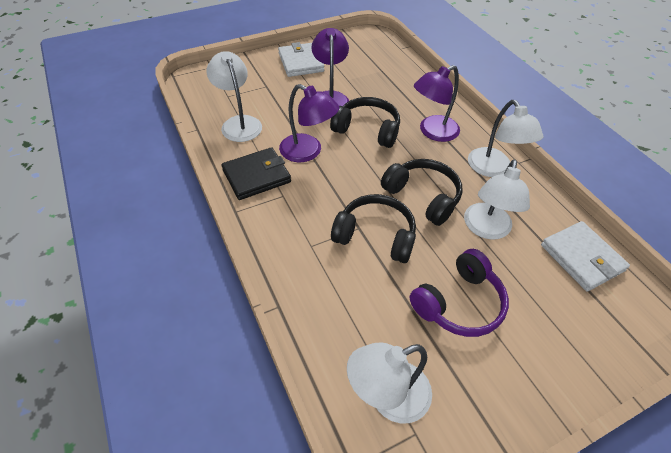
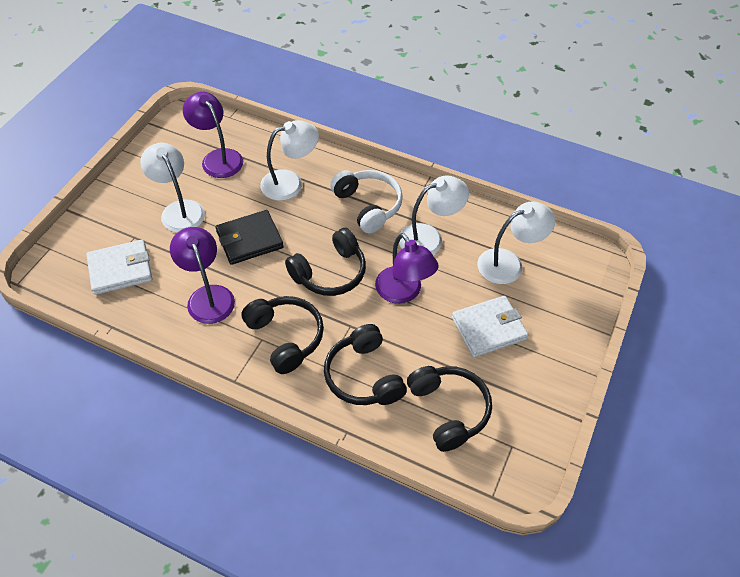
black headphones: [330,97,400,148] [331,194,416,263] [381,159,463,226] = 3 -> [242,296,324,374] [285,228,366,296] [324,324,407,405] [407,366,492,452] = 4
purple headphones: [410,249,509,337] = 1 -> none = 0
white headphones: none = 0 -> [330,170,403,233] = 1

